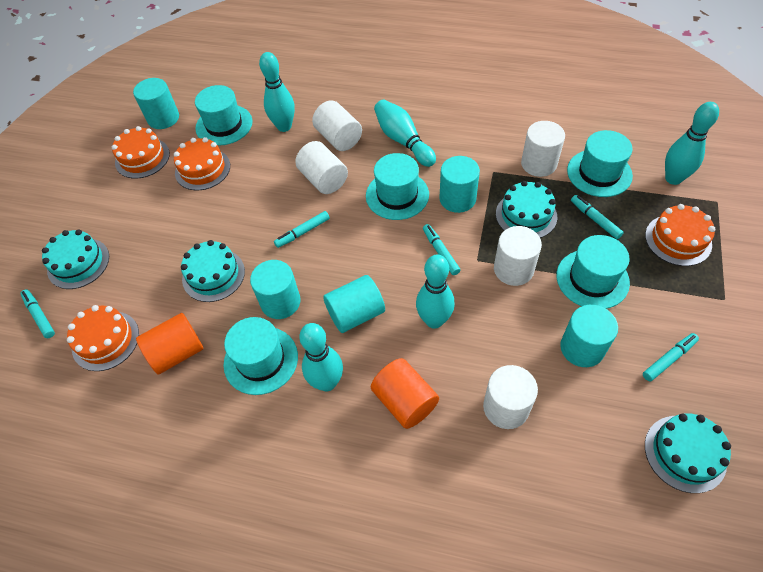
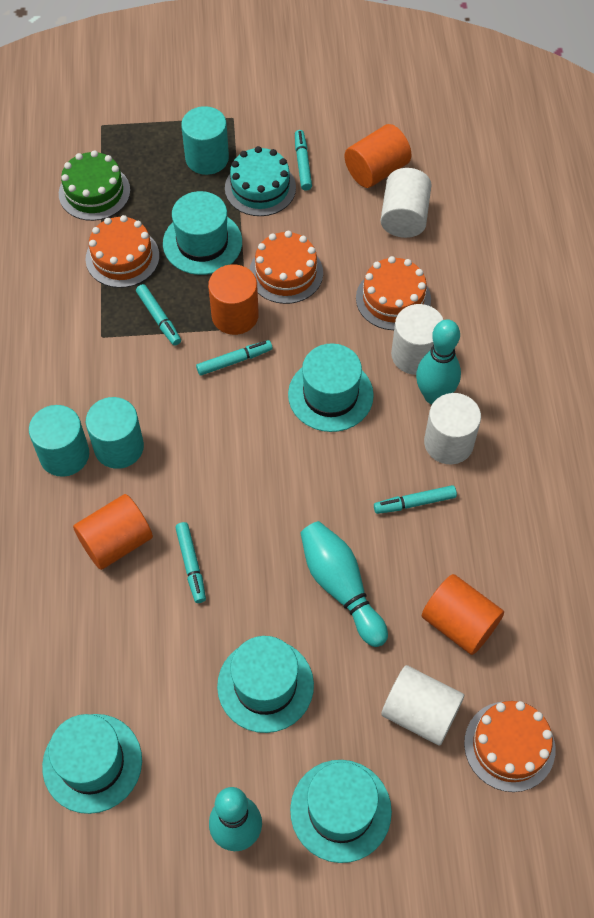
green cake: none = 0 -> [59,150,130,221] = 1
orange cylinder: [136,313,204,375] [371,358,439,429] = 2 -> [73,494,153,570] [208,264,259,335] [344,124,412,188] [422,574,504,655] = 4
turquoise bowling pin: [259,52,295,132] [299,323,343,392] [374,99,436,167] [416,255,455,329] [665,102,719,185] = 5 -> [209,787,262,851] [300,521,388,647] [416,319,461,404] = 3
turquoise cake: [42,229,109,289] [181,240,245,302] [496,181,557,238] [645,414,731,493] = 4 -> [225,146,296,216] = 1
turquoise cylinder: [133,78,179,129] [250,260,301,319] [323,275,385,333] [439,156,480,213] [560,305,618,367] = 5 -> [29,405,89,477] [86,397,144,469] [181,106,229,175] = 3
white cylinder: [295,141,348,194] [312,100,362,151] [483,365,538,429] [494,226,542,286] [521,121,565,177] = 5 -> [381,168,432,238] [381,665,464,746] [391,304,444,375] [424,393,481,464] = 4

